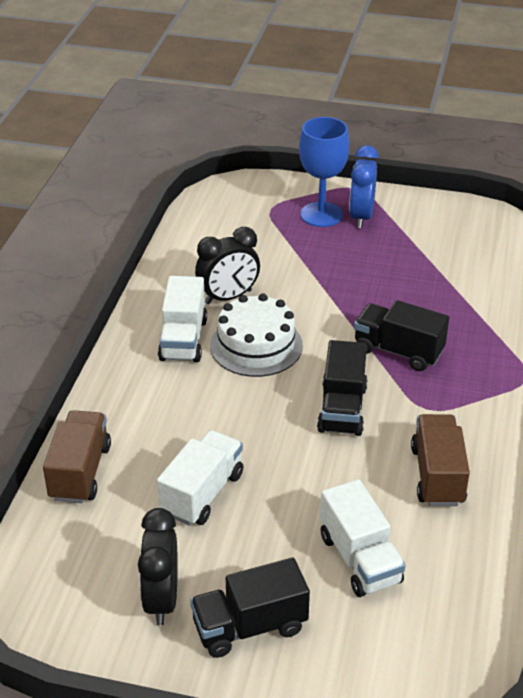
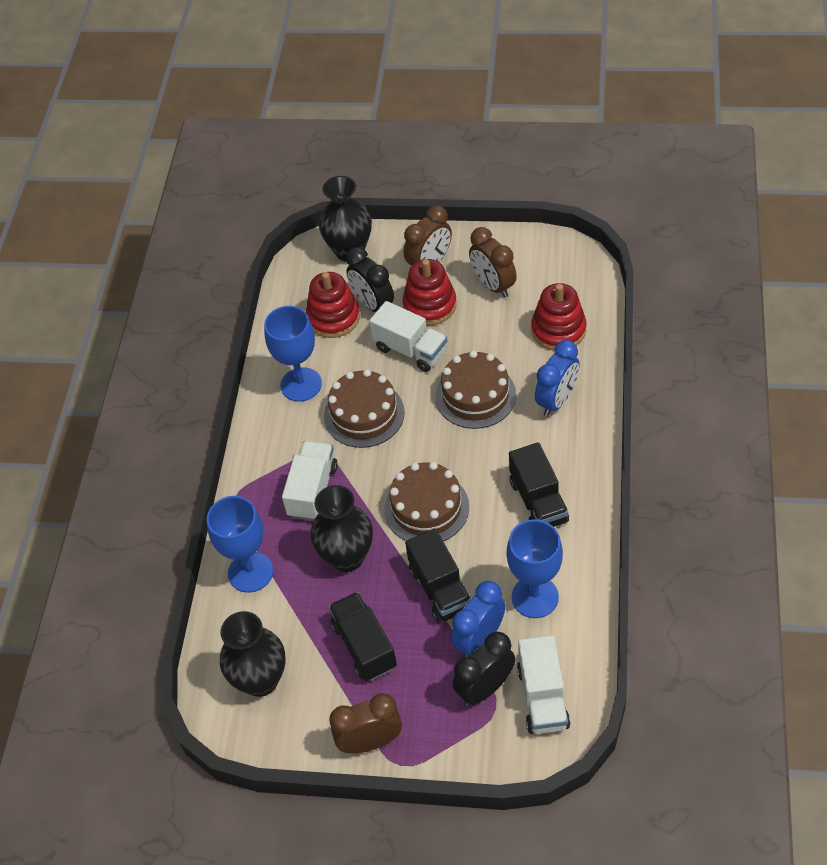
black vase: none = 0 -> [220,611,286,697] [310,485,373,572] [319,176,372,262] = 3
blue clock: [349,145,379,228] = 1 -> [451,581,506,658] [535,340,580,416] = 2
blue goblet: [299,117,349,227] = 1 -> [207,496,273,593] [264,306,322,402] [507,519,563,618] = 3
brown cake: none = 0 -> [324,369,405,448] [384,462,469,541] [435,350,516,429] = 3
brown clock: none = 0 -> [329,693,402,753] [404,205,452,266] [469,227,517,298] = 3
brown truck: [43,410,111,503] [411,414,470,506] = 2 -> none = 0
red stacking toy: none = 0 -> [306,272,360,338] [403,259,457,325] [531,283,586,351] = 3
white cake: [210,293,303,377] = 1 -> none = 0

